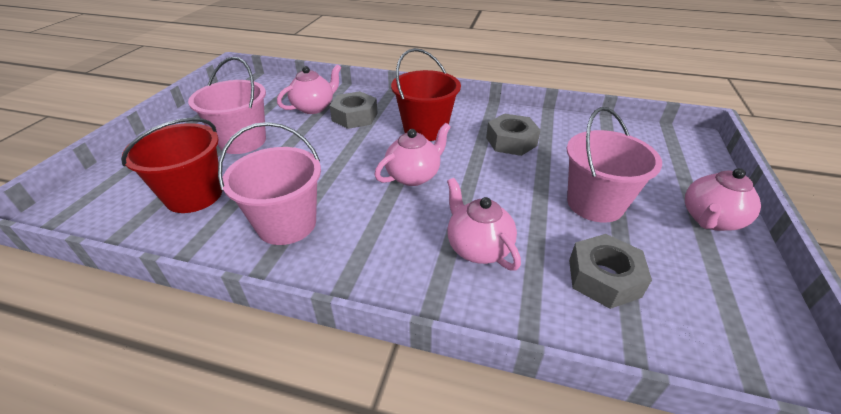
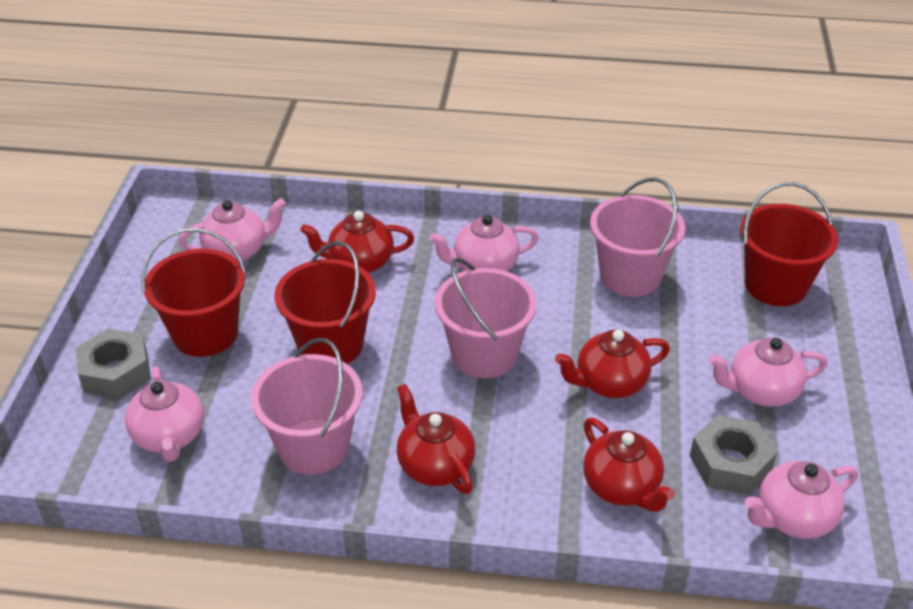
grey nut: [329,91,378,129] [486,114,541,156] [569,234,652,309] = 3 -> [76,329,151,399] [690,415,777,495] = 2
pink teapot: [277,64,341,114] [374,123,451,186] [447,178,521,271] [685,168,761,231] = 4 -> [125,366,204,462] [179,198,286,261] [429,214,539,271] [709,338,828,407] [745,461,858,539] = 5
red bucket: [121,118,222,213] [391,48,461,141] = 2 -> [141,228,246,357] [275,241,376,364] [740,182,838,306] = 3
red teapot: none = 0 -> [300,211,414,273] [396,384,475,494] [555,330,670,398] [583,418,675,512] = 4

